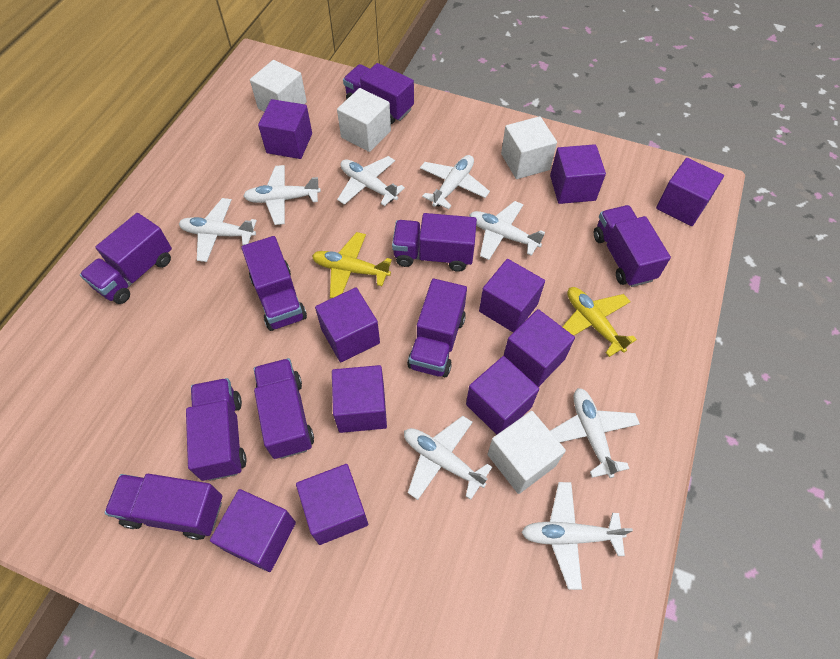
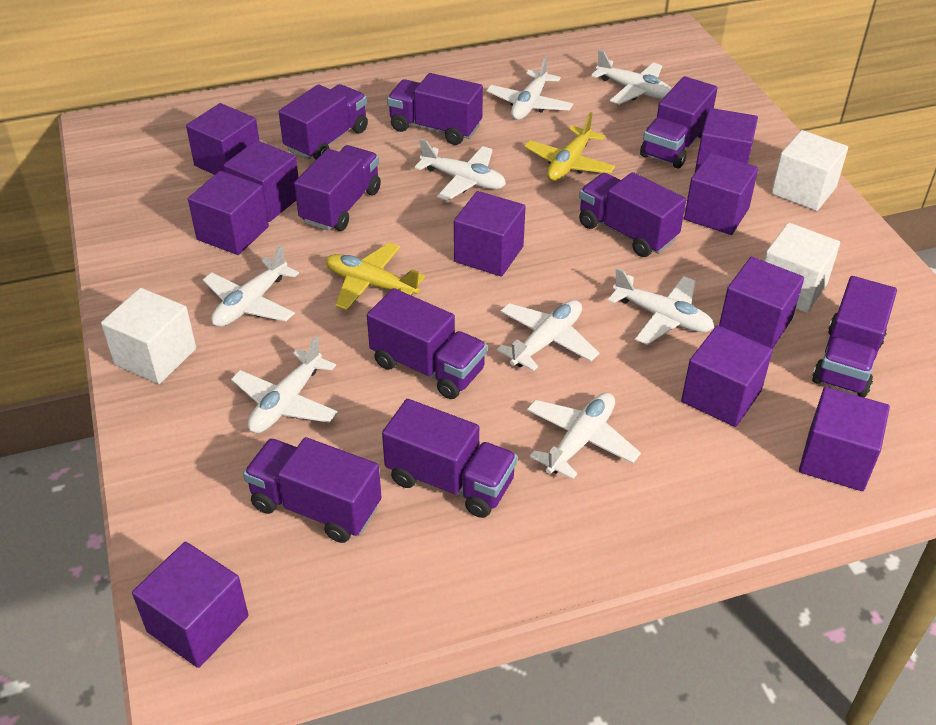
white cube: [250,60,307,112] [337,88,391,152] [487,411,566,494] [501,116,557,179] = 4 -> [101,288,196,384] [764,222,840,313] [771,130,848,211] = 3

